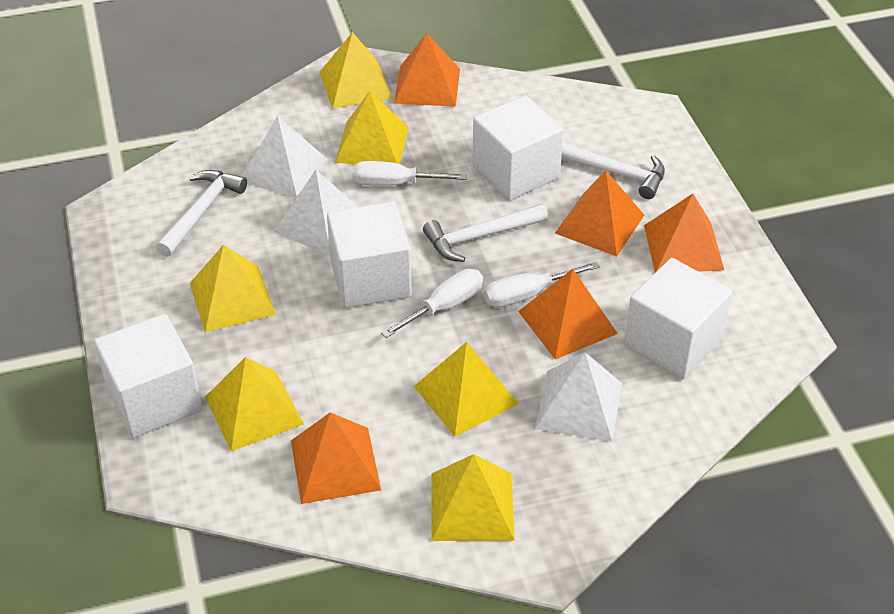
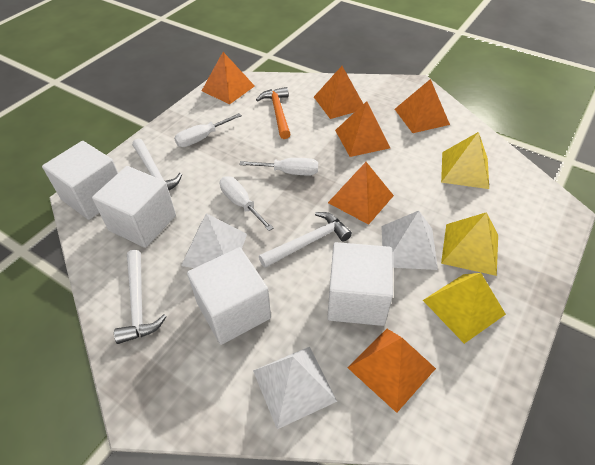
orange hammer: none = 0 -> [256,87,291,139] = 1
orange pyramid: [291,412,381,504] [394,33,460,107] [518,269,618,359] [555,170,644,256] [644,194,724,272] = 5 -> [202,52,255,104] [314,66,363,119] [328,162,394,225] [335,101,390,157] [348,329,436,413] [395,79,450,133] = 6
yellow pyramid: [190,245,276,332] [205,357,304,451] [320,32,392,109] [335,91,409,164] [414,342,519,437] [431,454,515,541] = 6 -> [423,273,506,344] [441,132,489,189] [441,212,498,276] = 3

